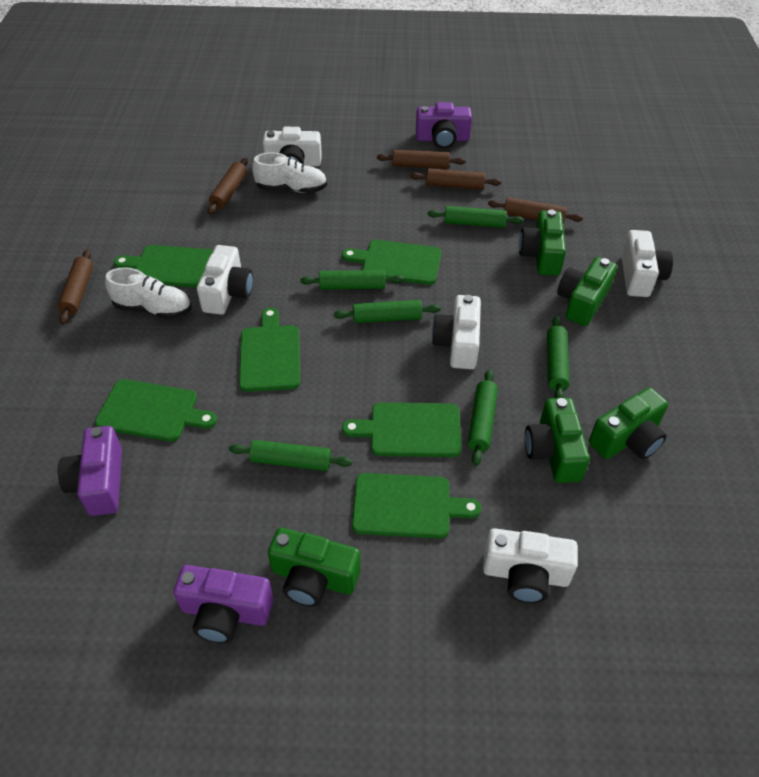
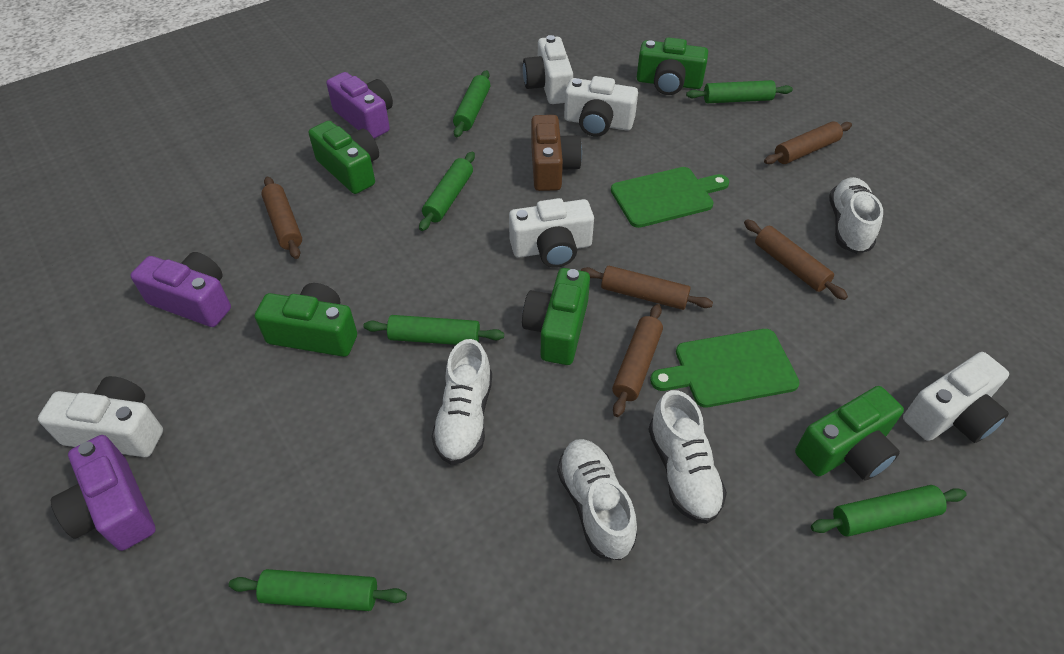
brown camera: none = 0 -> [531,115,582,191] = 1
green cutting board: [95,379,217,442] [114,245,213,288] [239,307,300,392] [342,239,441,285] [342,402,462,457] [352,473,482,538] = 6 -> [611,167,729,228] [650,329,800,407] = 2
white shoe: [105,267,191,319] [252,152,327,193] = 2 -> [431,339,492,465] [557,439,637,560] [648,390,727,524] [829,177,883,254] = 4

